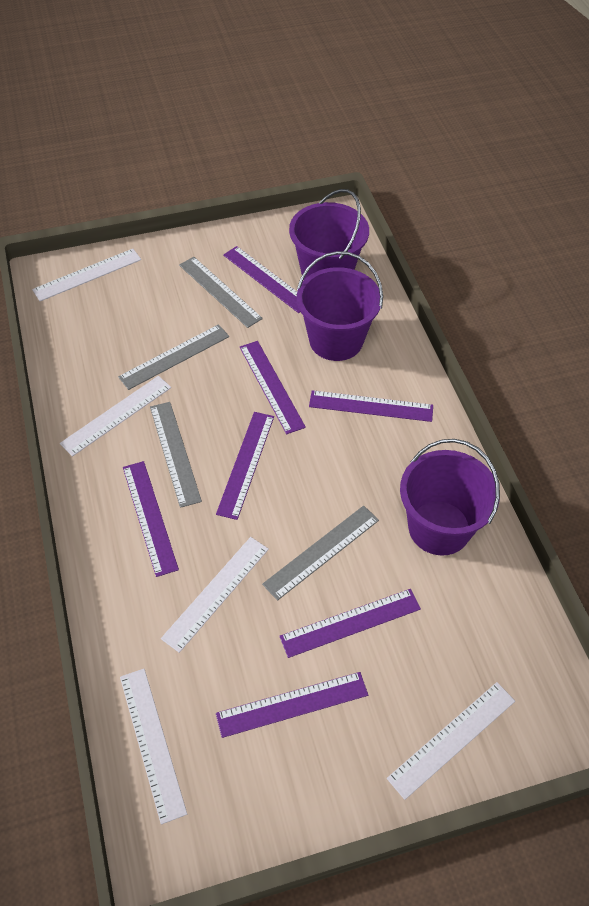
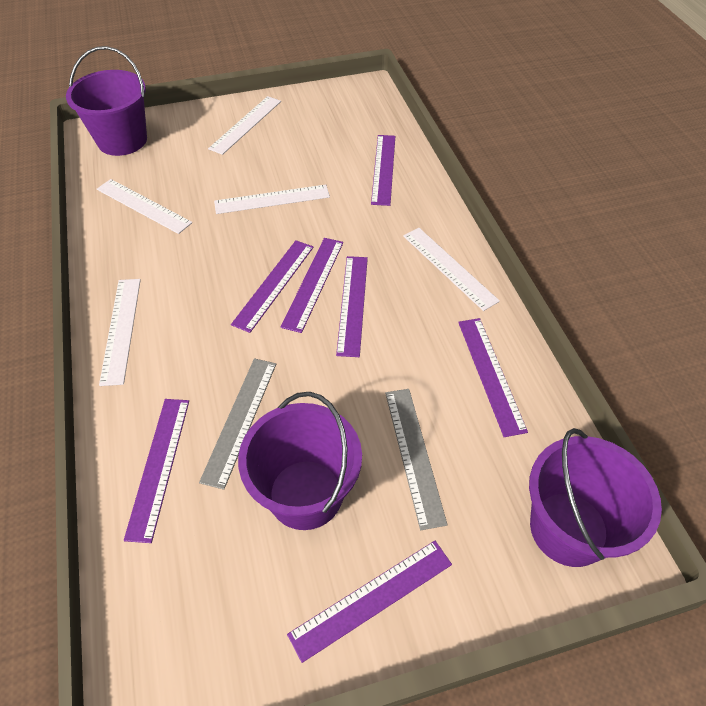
grey ruler: [118,324,229,390] [150,402,202,508] [179,257,263,328] [262,506,379,601] = 4 -> [199,358,276,490] [385,389,448,530] = 2

